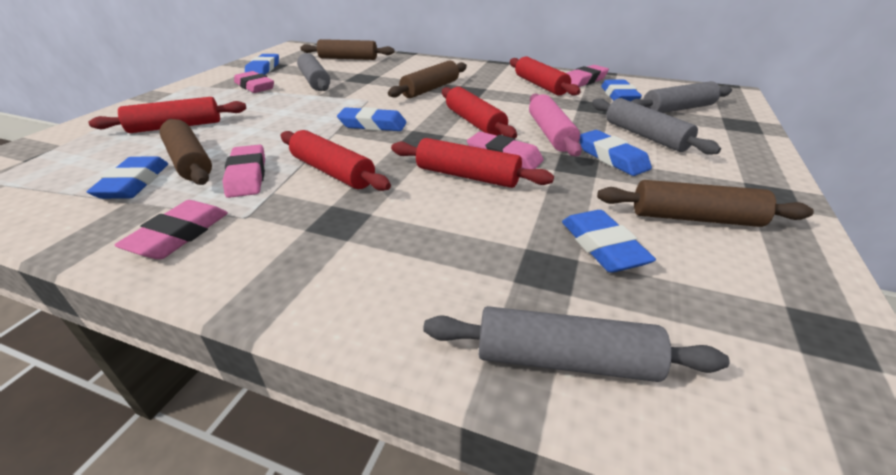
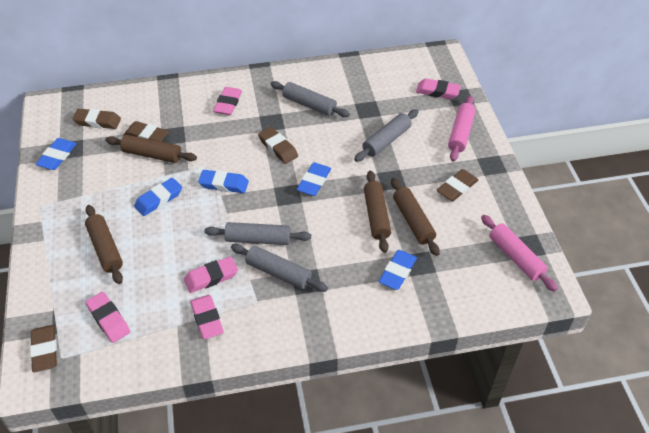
blue eraser: [87,156,168,199] [245,54,279,75] [337,107,407,131] [562,210,656,273] [579,130,652,176] [601,80,642,101] = 6 -> [35,138,77,170] [134,178,182,216] [198,170,249,193] [297,162,331,196] [378,250,417,290] = 5
brown eraser: none = 0 -> [30,325,57,372] [72,109,121,129] [124,121,169,142] [258,127,298,164] [437,169,478,201] = 5
pink rolling pin: [529,93,582,157] = 1 -> [448,96,476,162] [481,215,558,292] = 2
red rolling pin: [88,97,247,133] [280,130,391,191] [391,138,554,188] [442,87,517,139] [510,57,581,96] = 5 -> none = 0

